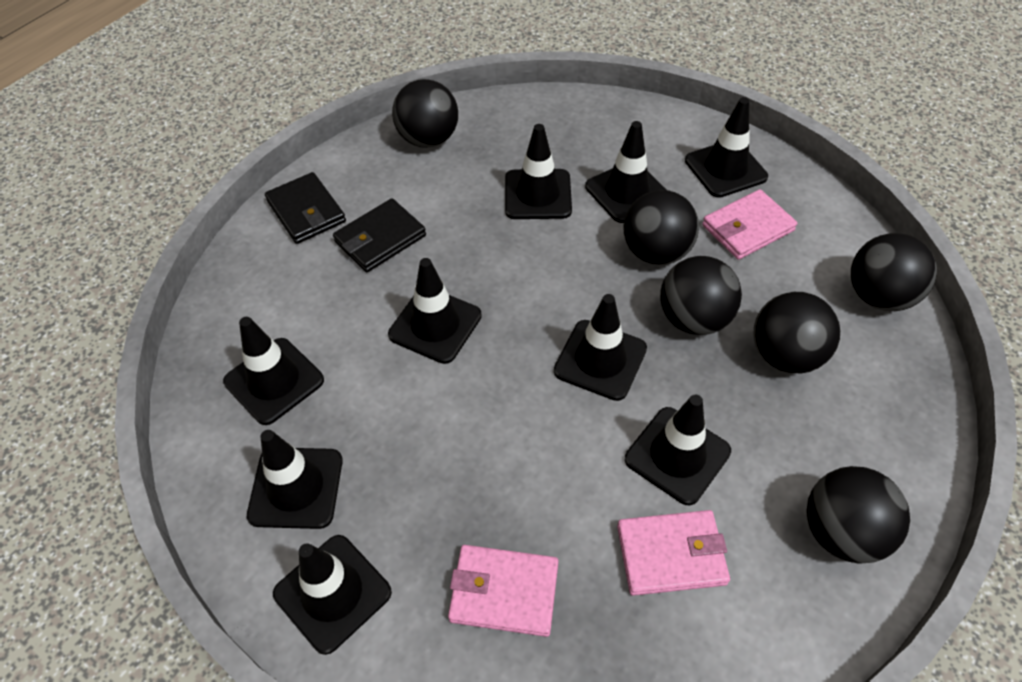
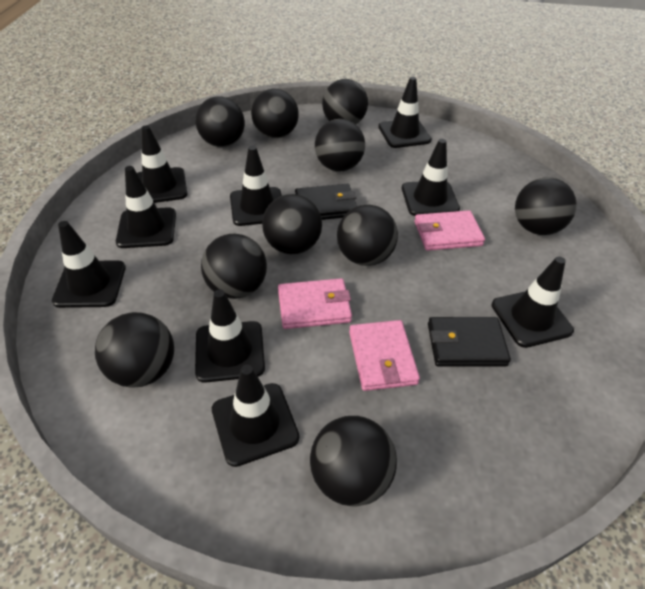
black ball: [392,79,458,148] [623,190,699,265] [660,256,742,335] [753,292,840,373] [806,466,910,564] [851,233,937,311] = 6 -> [95,312,174,387] [196,96,245,147] [201,234,267,299] [251,89,299,138] [262,194,322,254] [310,416,397,507] [315,119,365,171] [322,79,368,124] [337,205,398,266] [515,178,577,235] = 10

